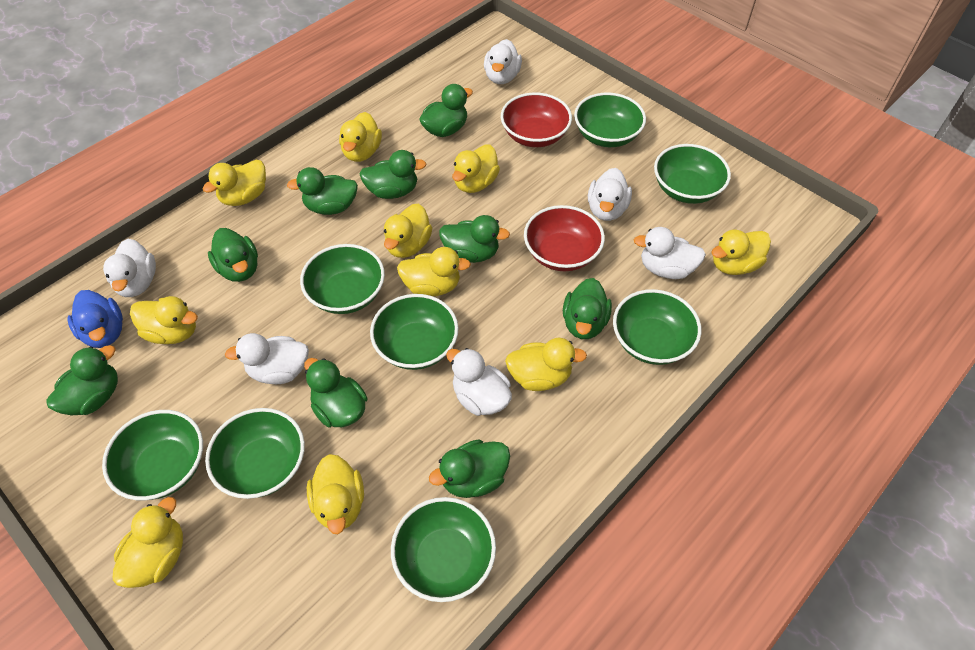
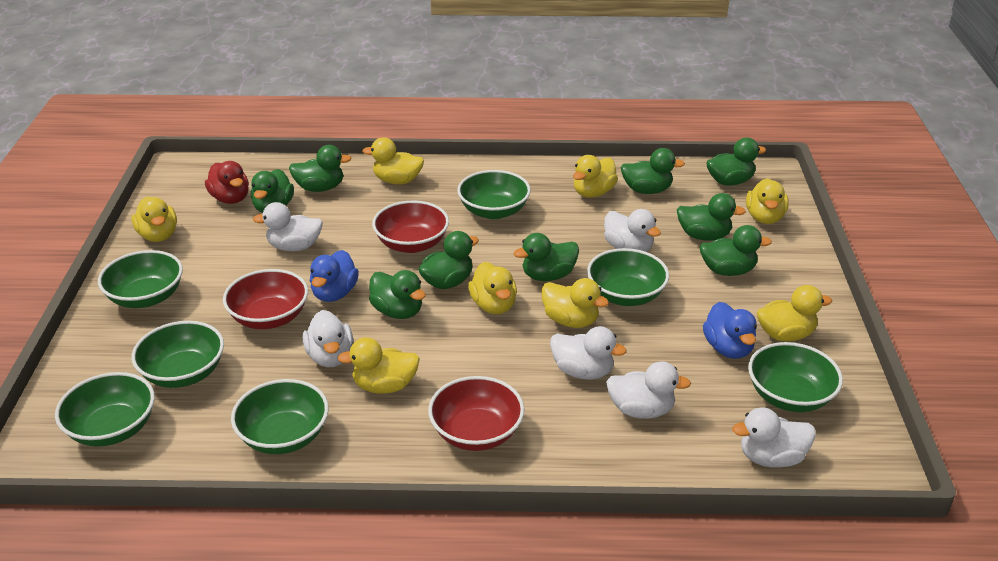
blue duck: [68,290,123,348] = 1 -> [310,250,359,302] [703,302,757,359] = 2
green bowl: [102,410,203,500] [205,408,305,499] [300,244,385,314] [370,294,459,370] [391,497,496,602] [574,93,646,147] [613,289,701,365] [654,144,731,204] = 8 -> [55,372,155,447] [98,250,183,308] [132,321,224,388] [231,379,329,454] [457,170,531,219] [587,248,669,306] [748,342,843,412] = 7
red bowl: [501,92,572,147] [524,205,605,271] = 2 -> [223,269,308,329] [372,200,449,253] [428,376,525,451] = 3
red duck: none = 0 -> [205,161,249,204] = 1
yellow duck: [113,497,183,588] [130,296,198,344] [203,160,266,206] [307,454,364,534] [339,112,382,162] [384,204,432,258] [397,247,471,296] [452,145,500,193] [505,338,587,391] [711,230,771,275] = 10 -> [131,197,177,242] [338,337,420,394] [362,137,424,185] [468,262,517,314] [541,278,609,328] [573,155,618,198] [746,178,789,224] [757,285,832,342] = 8

